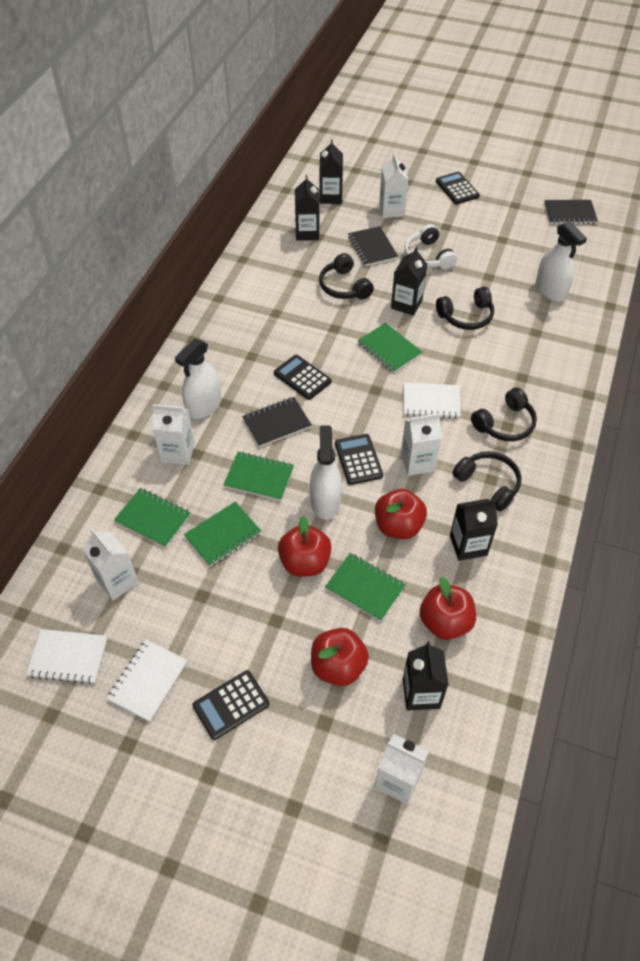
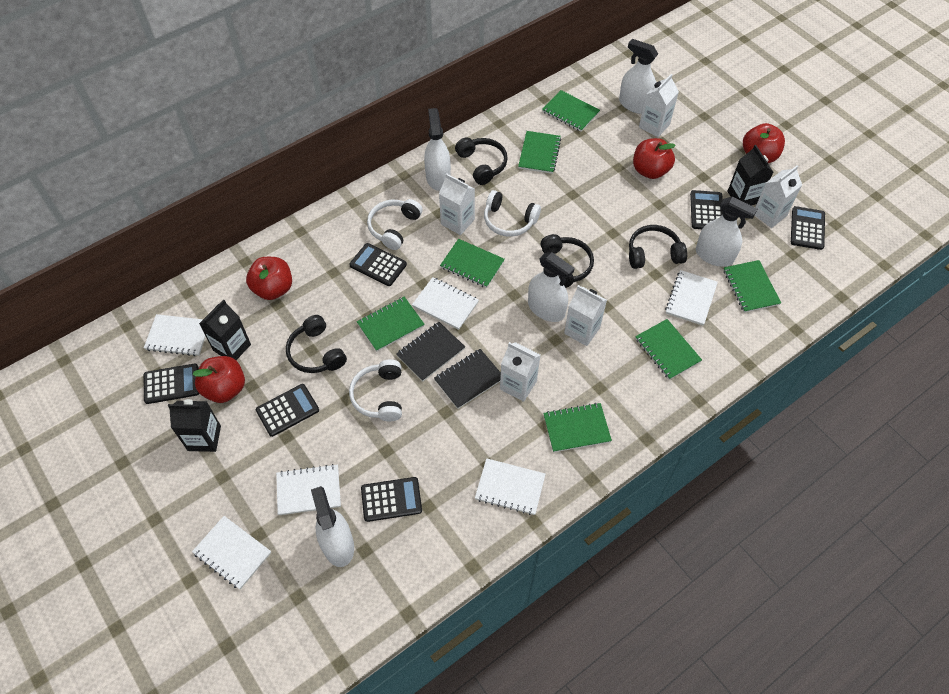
black calculator: [192,670,269,740] [274,355,332,400] [335,434,383,485] [436,172,480,204] = 4 -> [144,363,199,404] [256,384,319,437] [349,243,407,286] [361,477,422,522] [690,190,723,229] [791,206,825,250] = 6
black carton: [295,175,319,241] [319,140,343,204] [391,246,427,316] [403,641,449,711] [450,499,498,561] = 5 -> [168,399,221,452] [199,300,251,360] [727,145,773,206] = 3
black notebook: [242,397,312,447] [348,226,398,266] [544,200,598,224] = 3 -> [396,322,465,381] [434,349,501,409] = 2
green notebook: [114,488,191,548] [184,502,261,567] [223,451,294,501] [325,553,406,621] [358,323,422,373] = 5 -> [357,297,425,351] [440,239,505,288] [518,131,561,174] [542,90,600,132] [543,403,612,452] [635,319,702,380] [723,260,781,313] = 7
white headphones: [404,224,457,270] = 1 -> [349,359,402,421] [367,199,423,250] [484,190,541,237] = 3
white notebook: [26,629,108,684] [106,640,188,722] [403,382,461,419] = 3 -> [144,314,206,356] [192,516,271,589] [276,464,341,515] [412,277,479,330] [475,458,546,515] [665,270,718,326] = 6
white spray bottle: [175,339,222,419] [310,426,342,520] [536,221,587,301] = 3 -> [311,486,354,567] [424,108,451,191] [528,252,575,322] [619,39,658,114] [696,197,757,267] = 5

